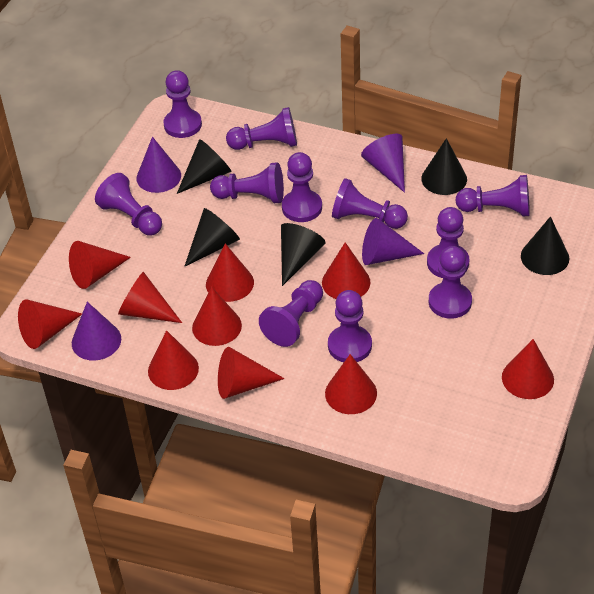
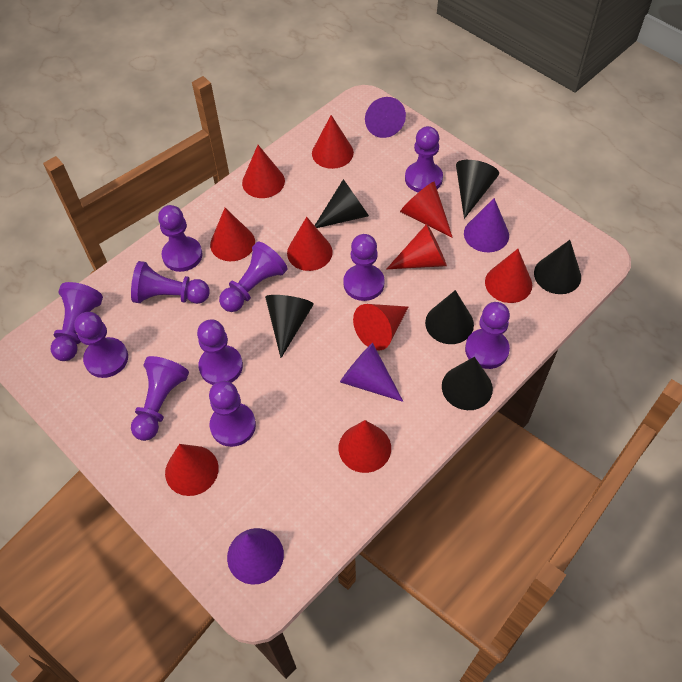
black cone: [177,139,232,194] [184,208,240,267] [281,223,326,286] [421,138,467,195] [521,216,569,275] = 5 -> [265,295,314,358] [315,179,369,228] [425,290,474,344] [442,357,493,410] [456,160,499,219] [534,240,581,294] = 6

